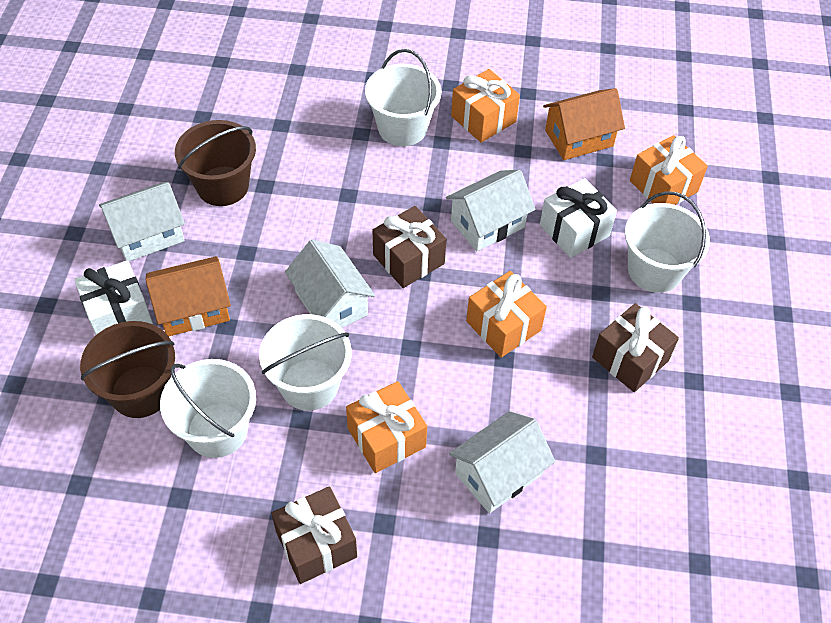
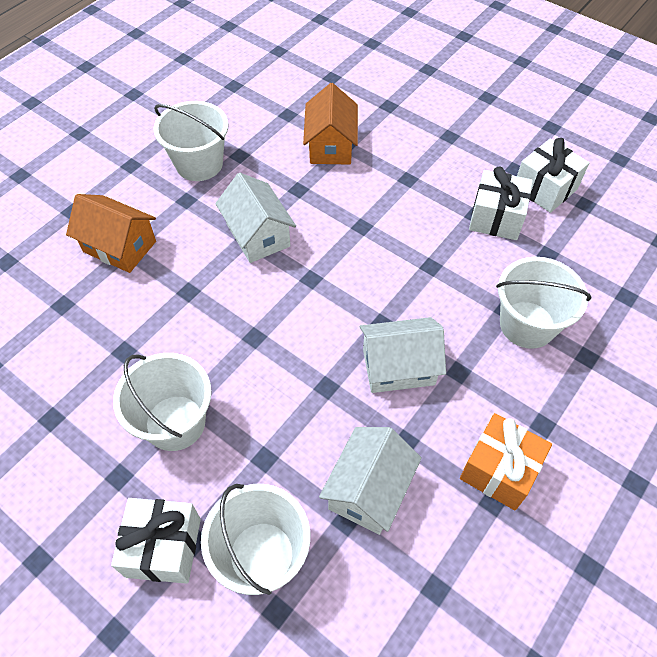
brown bucket: [80,321,175,418] [175,120,256,206] = 2 -> none = 0
brown gift: [271,486,357,584] [373,206,446,288] [592,303,679,392] = 3 -> none = 0
orange gift: [346,381,427,473] [451,69,520,143] [466,271,547,358] [630,135,708,205] = 4 -> [460,413,552,510] = 1
white gift: [74,260,153,335] [540,178,617,258] = 2 -> [111,498,201,584] [469,166,533,240] [517,138,589,213] = 3
white house: [99,182,185,261] [285,240,375,328] [446,170,535,252] [449,411,555,513] = 4 -> [215,173,296,263] [319,427,422,535] [360,317,446,393] = 3

